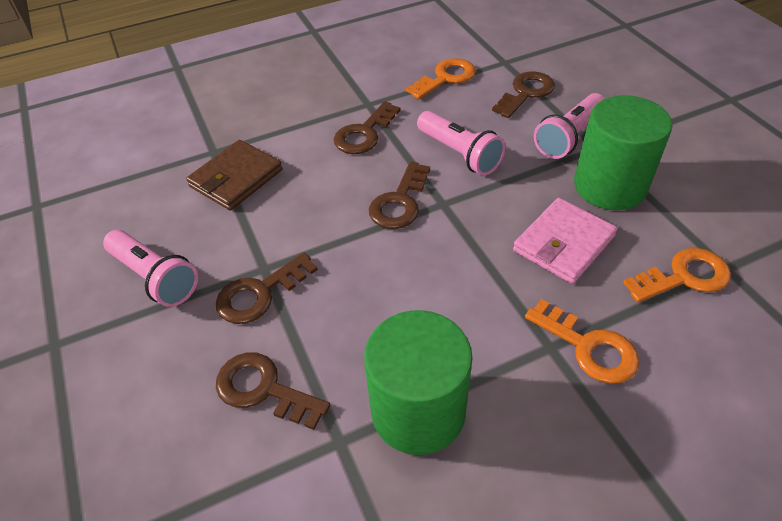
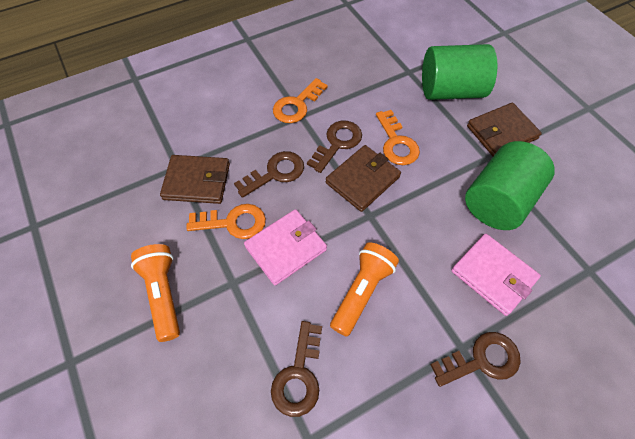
brown key: [216,252,318,324] [216,352,330,430] [333,101,401,154] [369,161,430,229] [492,72,555,118] = 5 -> [234,151,304,198] [271,321,322,417] [307,121,362,173] [430,332,521,387] = 4
brown wallet: [186,140,282,211] = 1 -> [160,155,230,204] [326,145,401,212] [467,103,542,156] = 3
orange flashlight: none = 0 -> [131,244,180,342] [330,242,399,337] = 2
pink flashlight: [103,230,198,307] [417,111,506,176] [534,93,605,159] = 3 -> none = 0
pink wallet: [513,198,617,284] = 1 -> [244,209,327,285] [451,234,541,316] = 2

